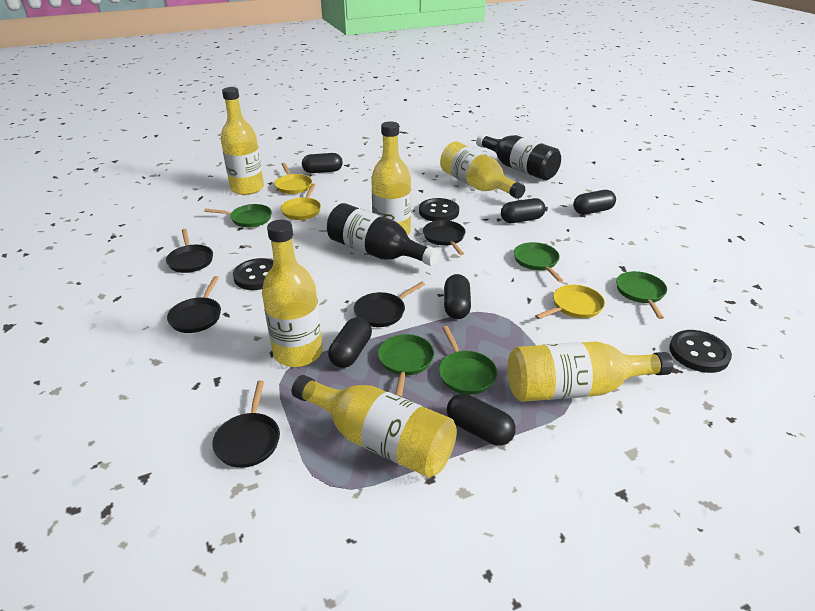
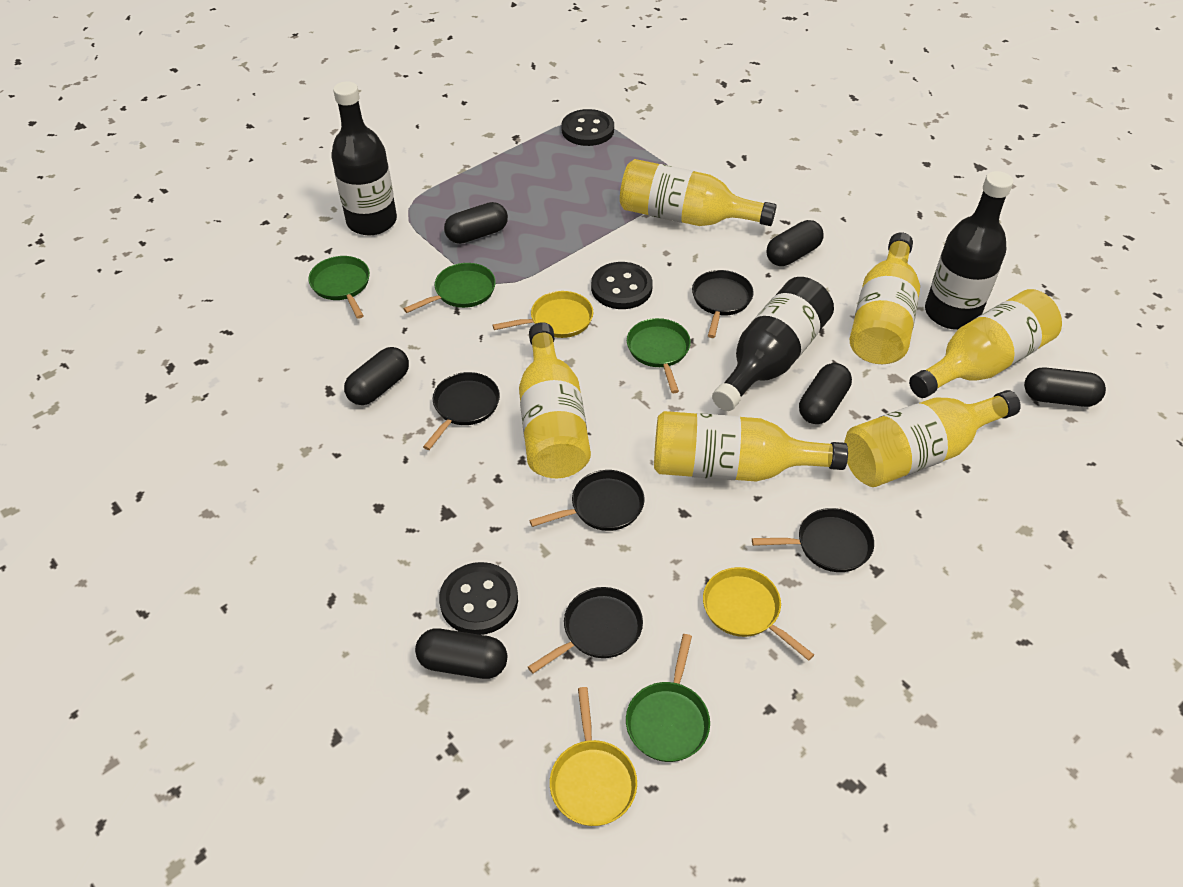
black bottle: [327,203,439,266] [476,134,561,180] = 2 -> [331,81,397,235] [712,277,834,411] [925,171,1013,330] = 3
green pan: [204,204,272,227] [378,334,434,397] [439,326,497,395] [514,242,563,282] [616,271,667,319] = 5 -> [309,256,370,319] [403,263,496,313] [626,634,710,762] [627,318,691,393] = 4

